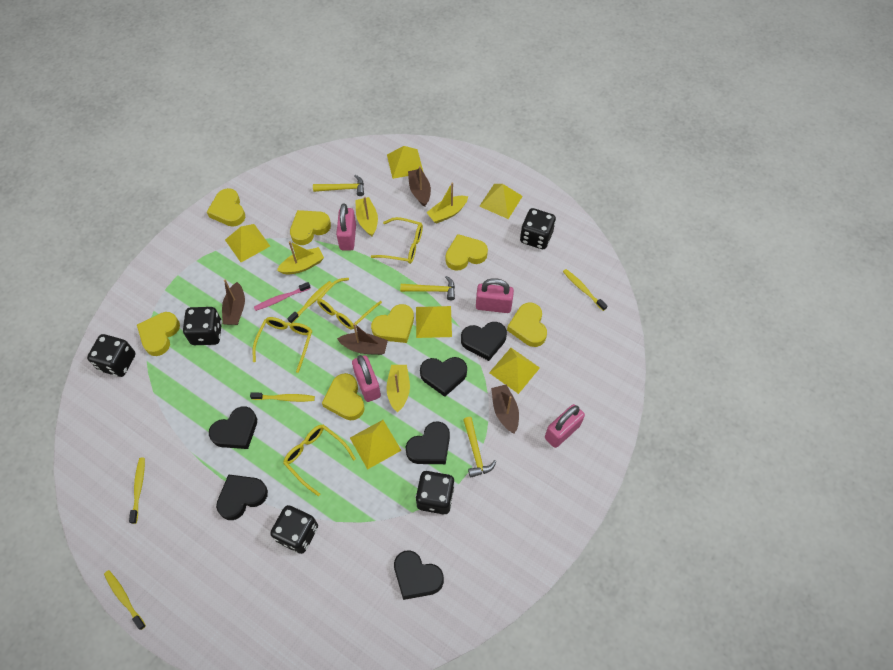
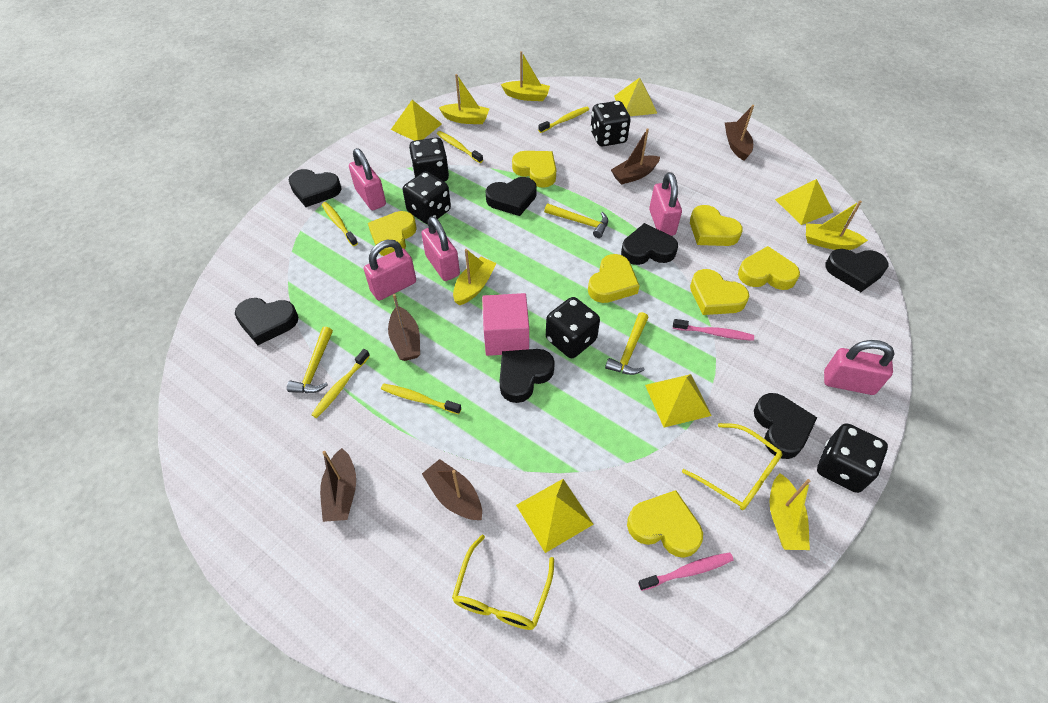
black heart: [209,406,257,449] [216,474,268,520] [394,550,444,600] [406,421,450,464] [420,357,467,397] [461,322,507,361] = 6 -> [235,298,298,345] [289,169,342,207] [486,177,537,216] [499,349,555,403] [621,223,678,265] [754,393,817,459] [825,249,888,292] = 7
brown boat: [222,279,245,325] [337,323,388,355] [408,166,431,207] [491,385,519,434] = 4 -> [320,448,356,522] [388,294,420,361] [422,459,482,520] [611,128,660,185] [725,105,754,161] = 5
pink cube: none = 0 -> [482,293,529,356] = 1
pink padlock: [336,204,356,251] [352,355,381,402] [476,278,514,313] [545,404,585,448] = 4 -> [349,148,386,210] [364,240,416,301] [421,216,460,281] [649,172,682,236] [824,340,895,395] = 5
pink toothbrush: [254,282,311,311] = 1 -> [638,552,734,591] [673,319,754,341] = 2
yellow boat: [277,241,324,274] [355,197,378,236] [386,365,410,412] [426,183,468,224] = 4 -> [439,74,490,124] [453,249,496,305] [501,51,550,101] [770,473,810,550] [806,201,868,250] = 5
yellow glasses: [253,317,312,373] [283,424,356,496] [317,278,382,330] [371,217,423,264] = 4 -> [452,535,554,630] [682,423,783,510] = 2
yellow pyramid: [225,224,270,262] [350,420,402,470] [387,146,424,179] [416,306,452,338] [479,184,523,219] [489,348,540,394] = 6 -> [391,100,442,141] [516,479,594,553] [614,78,658,116] [645,374,712,427] [775,179,833,225] = 5

